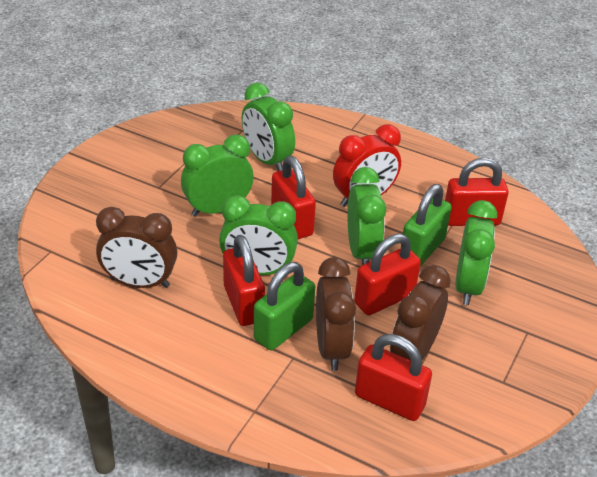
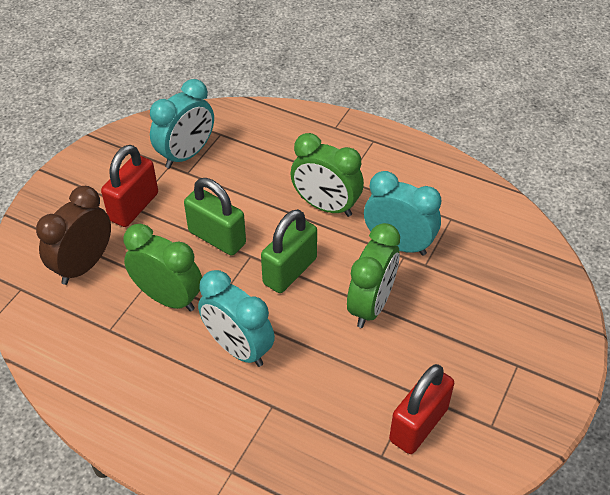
brown clock: [96,207,177,288] [316,257,356,371] [390,265,451,360] = 3 -> [36,186,111,285] = 1
green clock: [181,135,254,217] [219,195,298,275] [241,83,295,171] [348,167,386,265] [455,200,497,305] = 5 -> [124,224,202,312] [291,133,364,217] [347,223,400,328] = 3
red clock: [333,124,401,207] = 1 -> none = 0
red padlock: [223,235,265,326] [271,156,316,239] [354,234,421,315] [355,334,432,421] [445,158,509,226] = 5 -> [101,145,158,227] [389,364,454,454] = 2
turquoise clock: none = 0 -> [150,79,214,168] [198,270,275,367] [364,171,441,256] = 3

